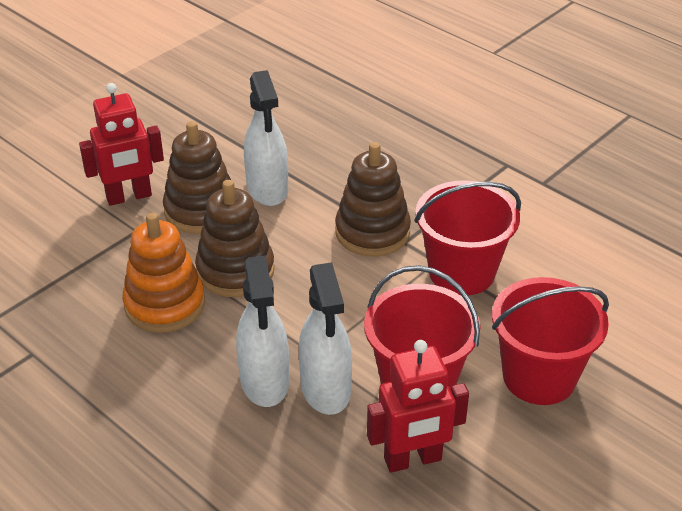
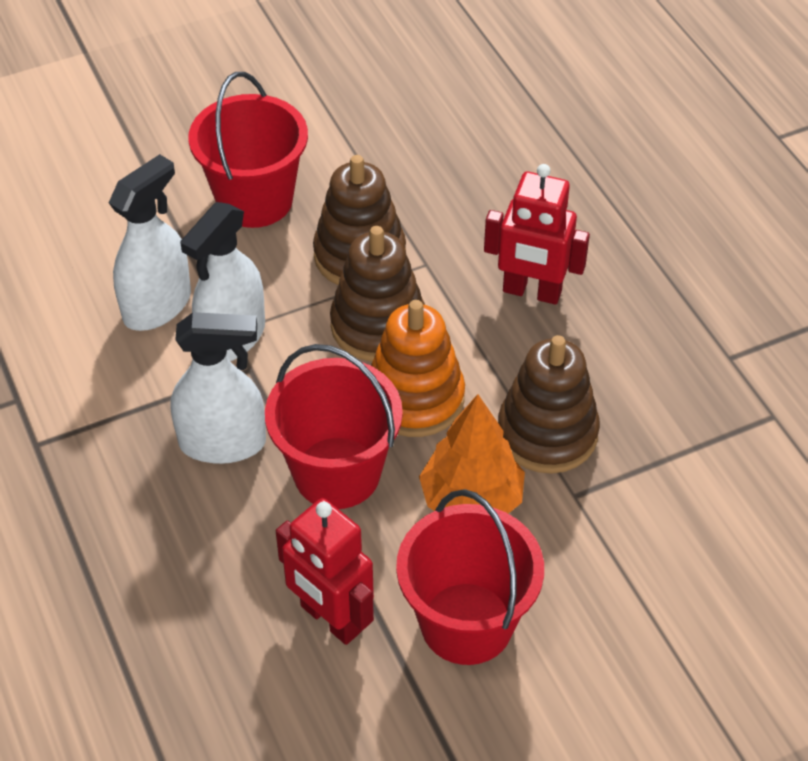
orange tree: none = 0 -> [419,394,525,514] = 1

